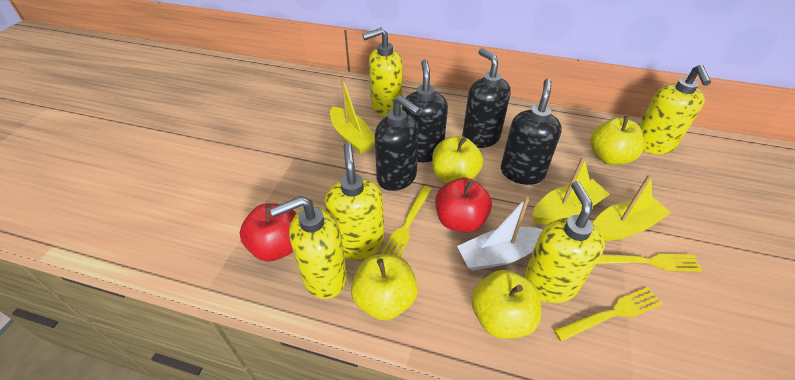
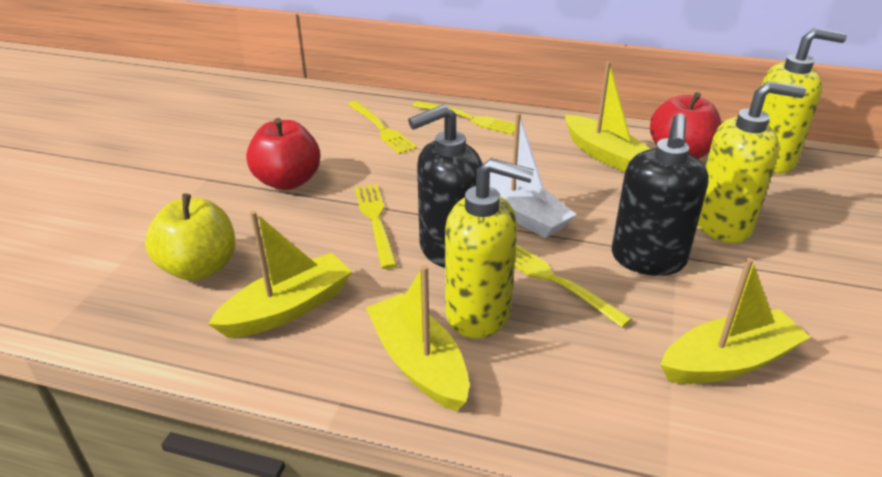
black soap dispenser: [375,95,421,191] [402,59,448,162] [462,48,511,148] [501,79,562,185] = 4 -> [408,104,483,268] [612,114,709,276] = 2
yellow apple: [351,254,418,320] [432,136,483,183] [471,270,541,339] [590,116,644,165] = 4 -> [145,194,235,281] = 1
yellow boat: [330,78,375,154] [533,157,610,224] [592,174,671,241] = 3 -> [208,211,352,338] [366,265,469,411] [565,61,650,173] [660,258,810,384] = 4
yellow fork: [381,186,432,257] [554,287,663,342] [596,254,703,272] = 3 -> [348,101,417,154] [354,184,397,269] [413,101,515,135] [515,244,632,328] = 4
yellow soap dispenser: [270,196,347,299] [325,143,384,260] [362,28,402,116] [523,181,605,303] [639,65,711,155] = 5 -> [445,158,534,338] [698,81,806,243] [762,28,847,174] = 3

